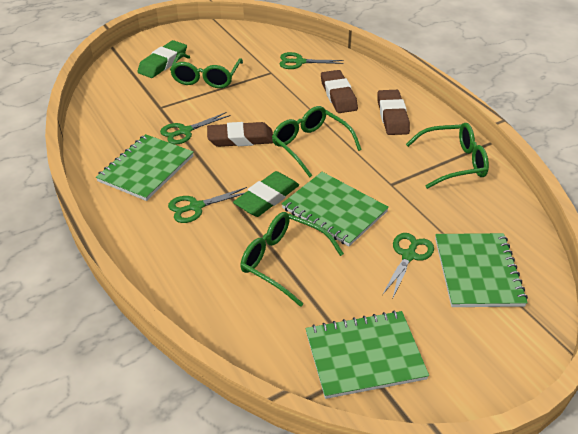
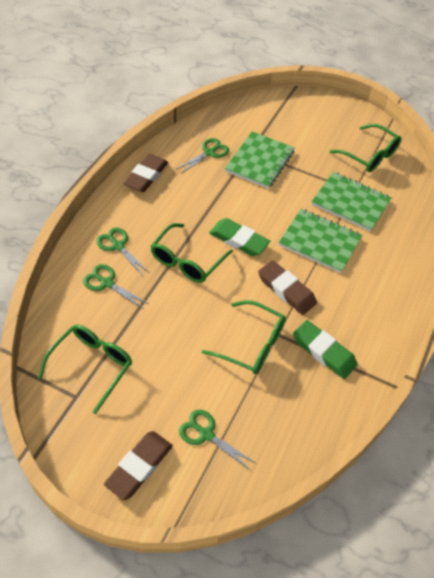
green notebook: [96,134,194,201] [282,172,389,246] [305,310,429,399] [435,233,528,307] = 4 -> [225,131,295,189] [279,209,362,273] [312,172,392,232] = 3

